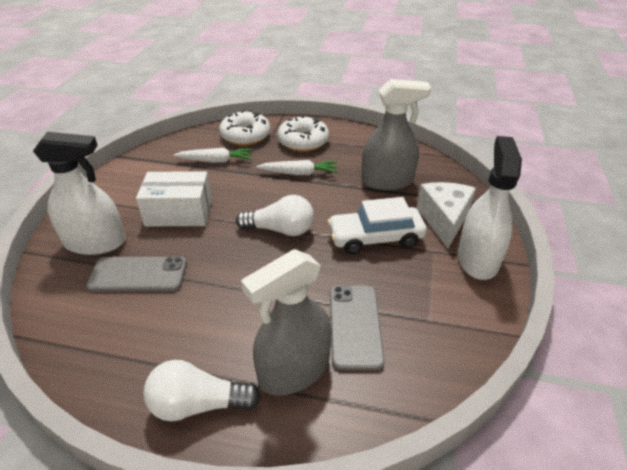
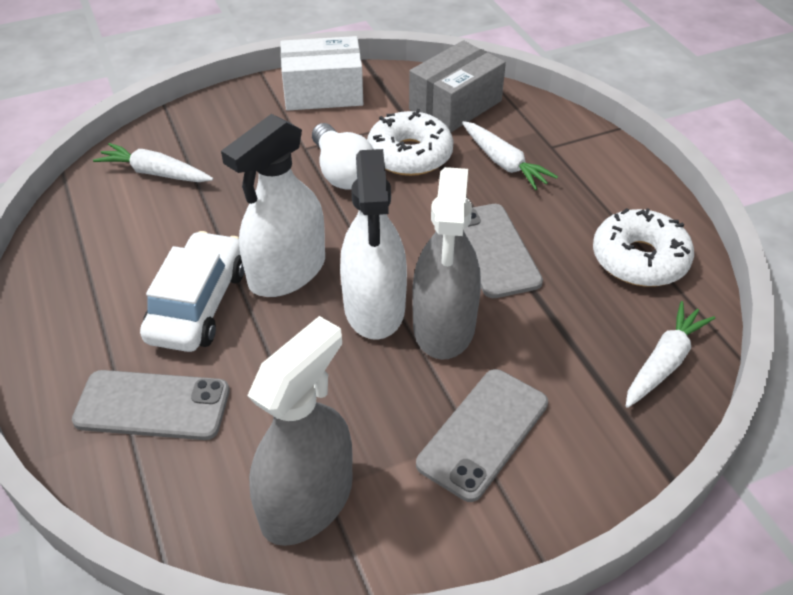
grey box: none = 0 -> [409,40,506,132] = 1
grey phone: [86,257,187,292] [330,286,385,370] = 2 -> [72,370,230,440] [416,369,548,502] [464,204,543,298] = 3
white carrot: [173,147,252,163] [256,160,337,175] = 2 -> [93,143,213,182] [462,121,558,190] [626,301,715,408] = 3
white cheese: [416,182,476,249] = 1 -> none = 0
white light bulb: [143,360,261,421] [236,195,314,236] = 2 -> [312,123,374,190] = 1

